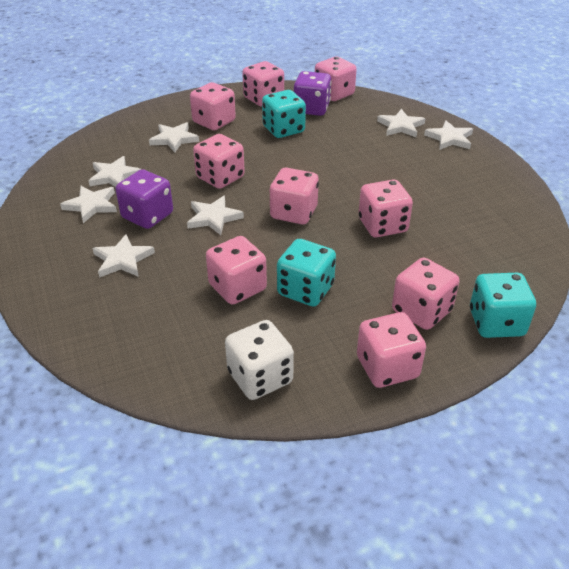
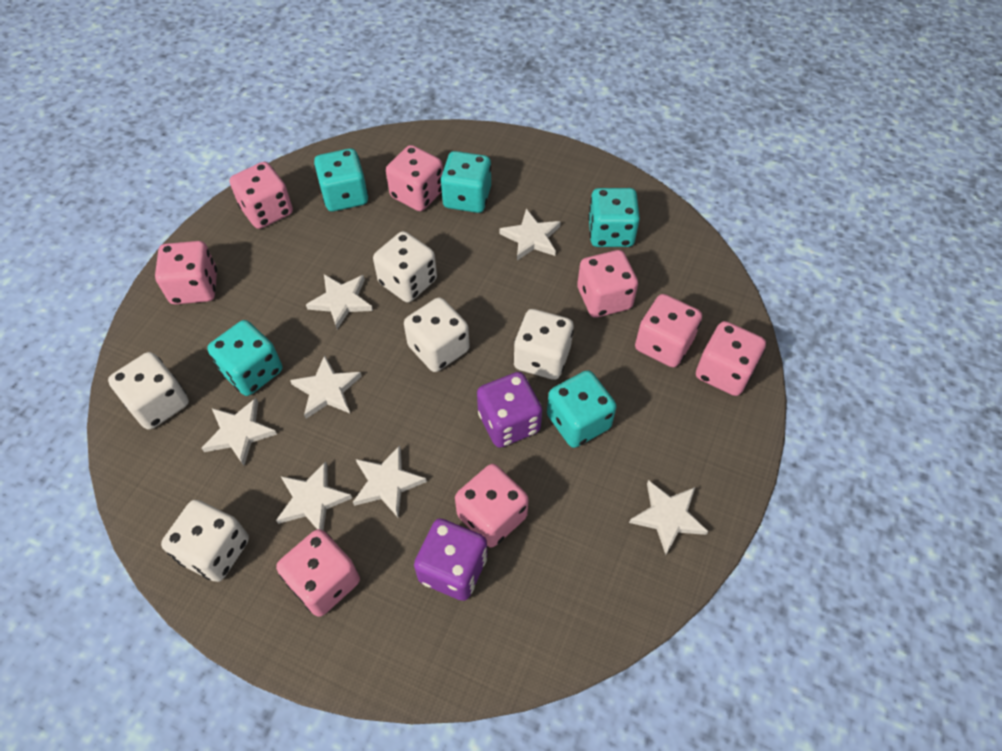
pink dice: [190,82,236,130] [193,134,245,189] [206,236,267,305] [242,61,284,106] [270,168,319,224] [315,57,357,101] [357,312,426,388] [359,179,413,238] [392,257,460,330] = 9 -> [155,241,217,305] [230,162,293,229] [276,529,360,617] [386,145,443,211] [455,464,529,548] [577,250,638,318] [635,294,702,367] [696,321,766,396] = 8
turquoise dice: [262,90,306,138] [277,239,336,307] [470,273,536,338] = 3 -> [207,320,282,396] [314,148,368,211] [440,151,491,213] [547,370,617,448] [588,188,640,247] = 5
white dice: [225,320,294,400] = 1 -> [108,352,189,430] [161,500,249,582] [373,231,437,302] [404,297,470,372] [514,309,574,380] = 5

